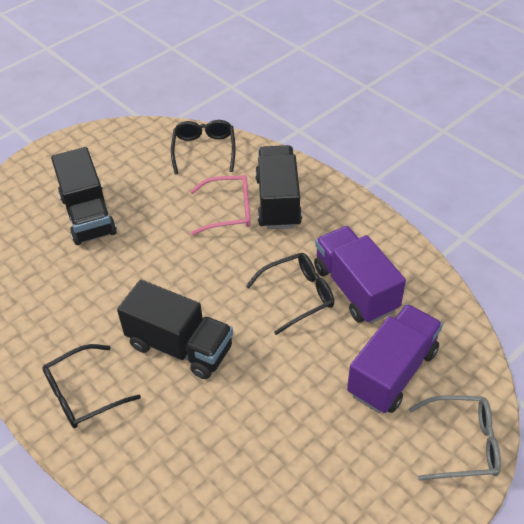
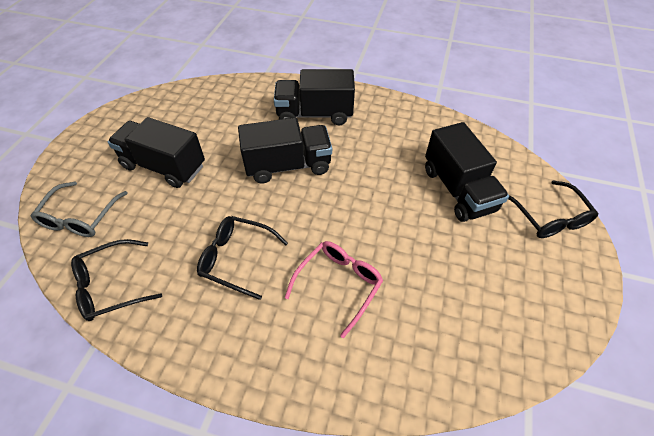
black truck: [51,147,117,245] [117,280,233,379] [255,145,302,229] = 3 -> [108,117,205,188] [238,118,332,183] [274,69,355,125] [425,122,509,222] = 4
purple truck: [314,226,406,324] [347,304,443,413] = 2 -> none = 0

